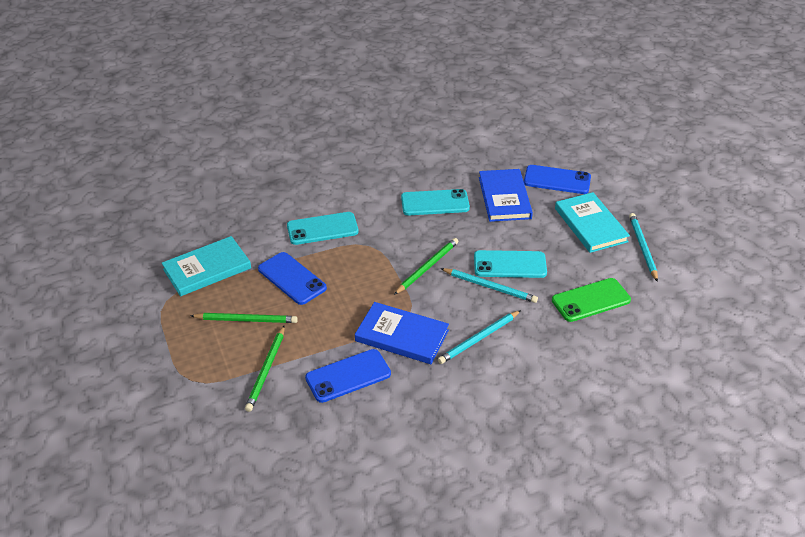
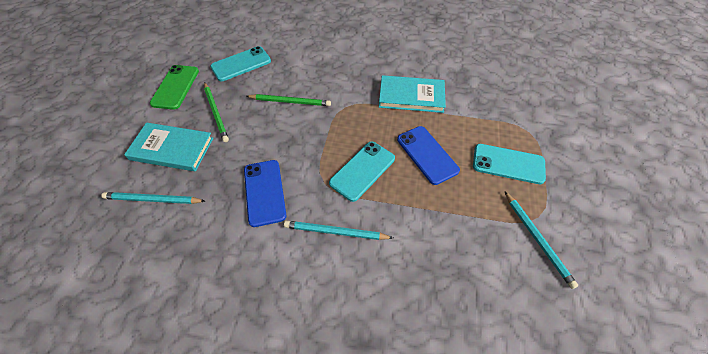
blue book: [355,302,449,364] [479,169,533,222] = 2 -> none = 0
blue phone: [258,252,327,305] [305,349,391,403] [524,165,591,194] = 3 -> [244,160,286,227] [397,126,460,185] = 2
green pencil: [191,313,298,323] [245,325,285,412] [394,238,459,295] = 3 -> [204,82,229,142] [247,94,331,106] = 2

